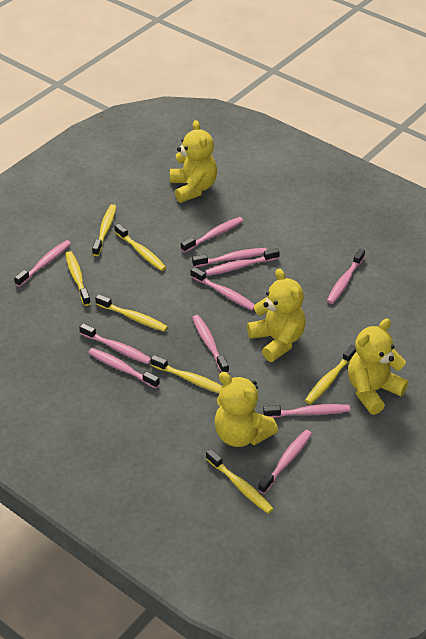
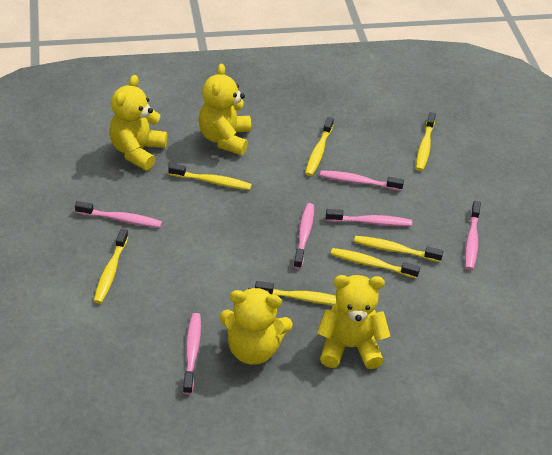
pink toothbrush: [14,240,71,287] [79,323,151,364] [88,348,160,388] [181,217,243,253] [191,267,255,311] [192,248,267,267] [192,315,229,373] [205,248,280,276] [258,430,312,494] [263,404,350,418] [327,249,365,304] = 11 -> [75,201,162,228] [183,313,201,395] [293,203,314,269] [320,170,404,191] [326,209,412,226] [465,201,481,270] = 6

